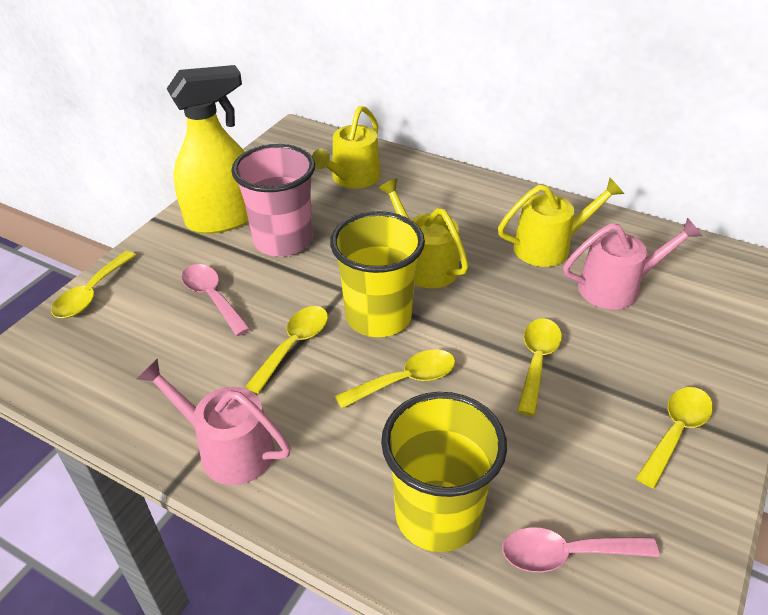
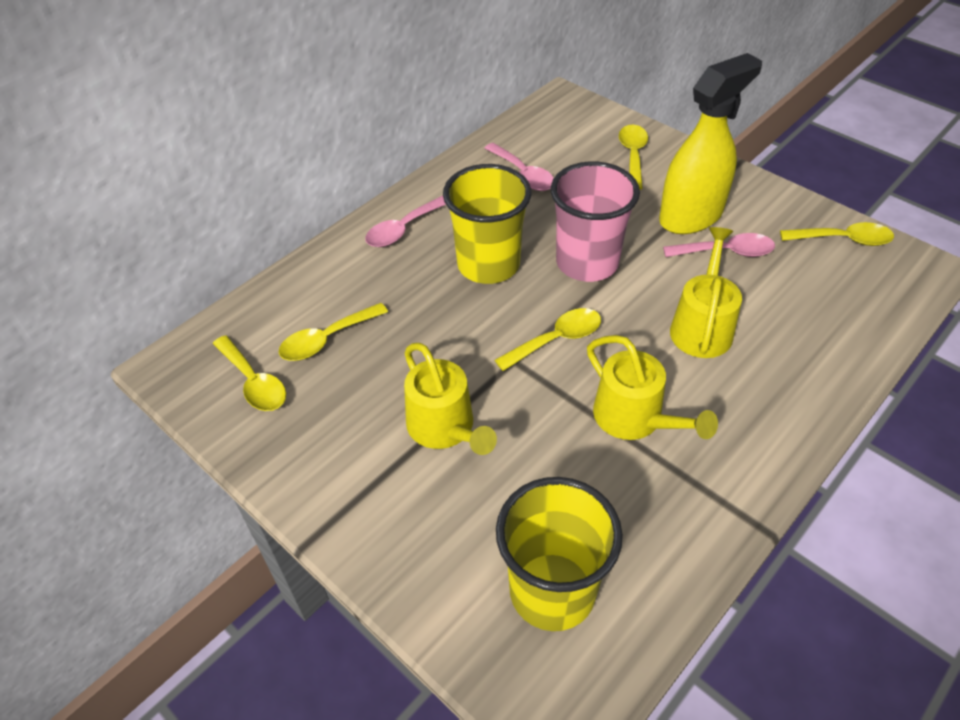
pink spoon: [181,264,250,336] [502,527,660,573] = 2 -> [365,196,446,247] [484,143,554,191] [663,233,775,257] = 3
pink watering can: [137,359,291,485] [563,218,702,310] = 2 -> none = 0

